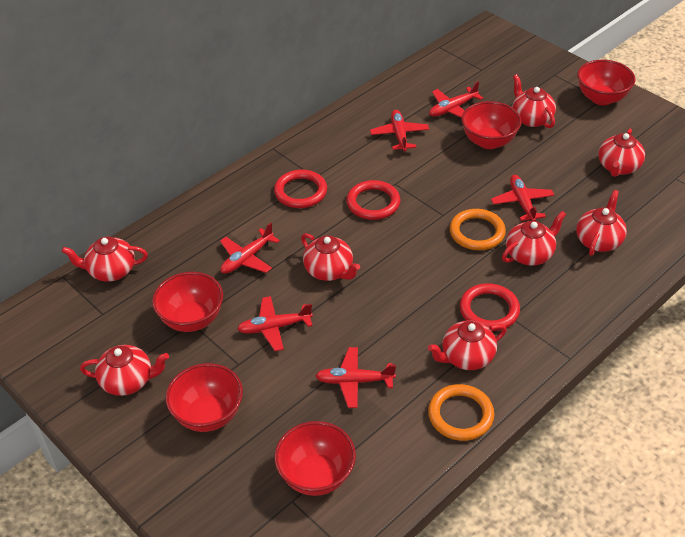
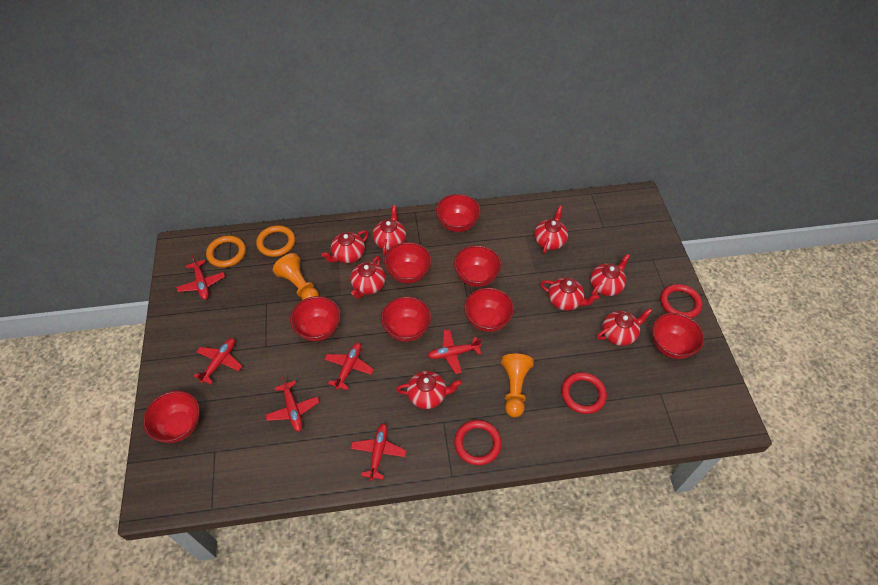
orange pawn: none = 0 -> [273,253,319,300] [501,354,534,417] = 2
red bowl: [152,272,223,332] [165,363,243,432] [274,421,356,496] [461,101,522,149] [577,60,635,105] = 5 -> [143,391,200,443] [290,296,340,341] [381,297,431,342] [384,242,431,283] [436,194,480,232] [454,245,501,287] [464,288,514,332] [652,313,704,359] = 8

